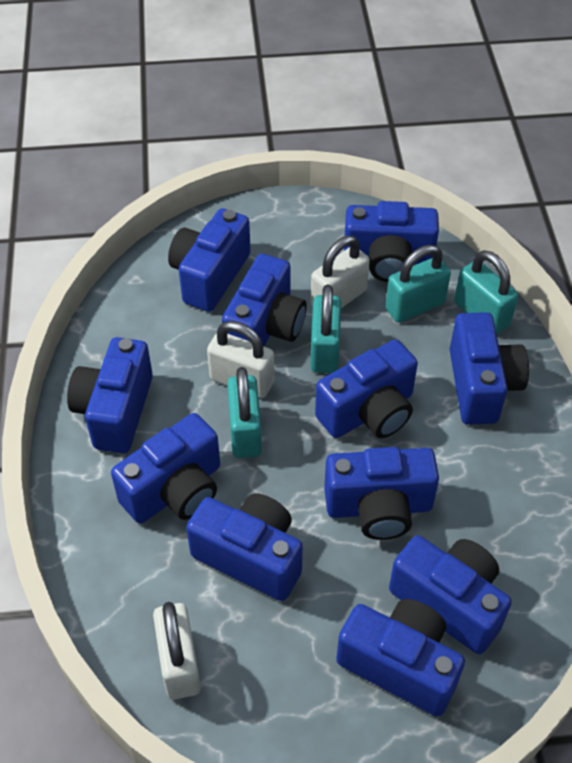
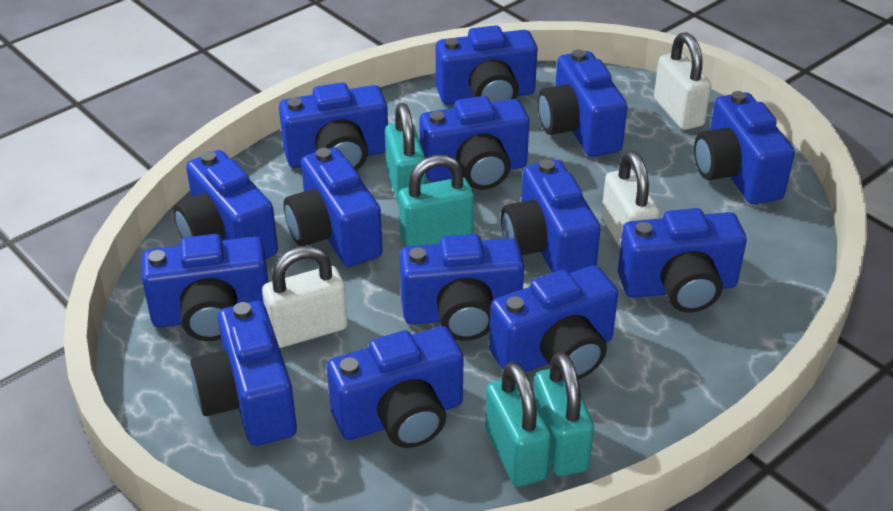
blue camera: [67,337,153,453] [111,413,220,524] [168,208,251,312] [186,493,303,601] [222,254,307,346] [315,339,418,438] [324,447,439,540] [336,599,465,716] [344,201,439,282] [389,536,512,654] [450,312,529,425] = 11 -> [141,234,269,341] [173,150,278,259] [191,301,297,446] [279,82,388,170] [284,148,383,267] [327,326,463,448] [400,234,524,341] [419,96,529,190] [436,25,538,105] [489,266,618,379] [501,159,601,273] [538,50,627,157] [618,208,747,312] [694,91,795,204] = 14

